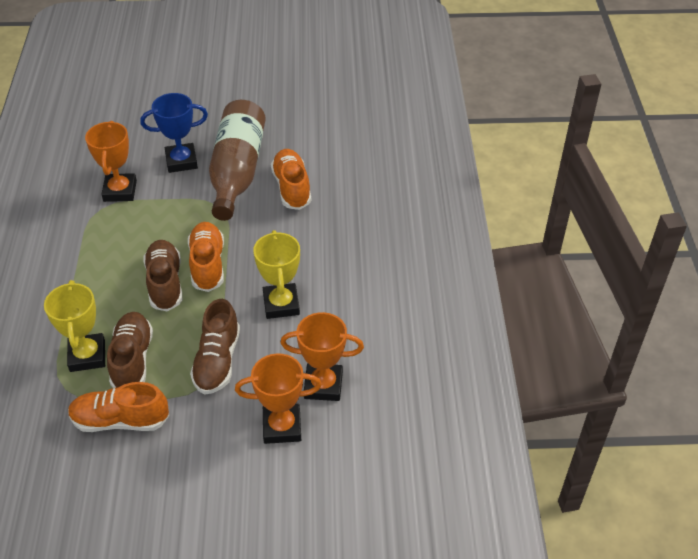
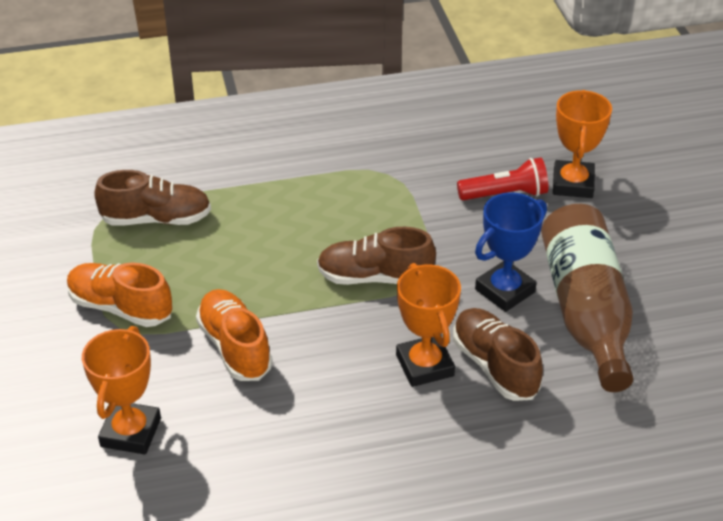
orange shoe: [68,382,169,432] [188,222,224,292] [271,149,311,210] = 3 -> [67,262,172,327] [196,289,273,381] = 2
red flashlight: none = 0 -> [457,157,548,201] = 1
yellow trophy: [44,280,105,372] [253,230,300,319] = 2 -> none = 0

